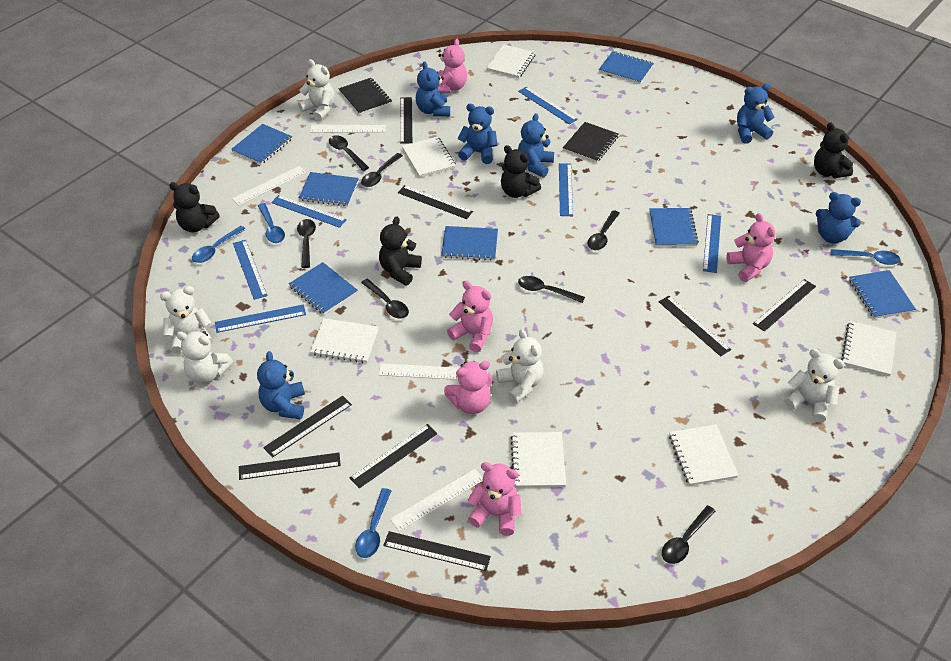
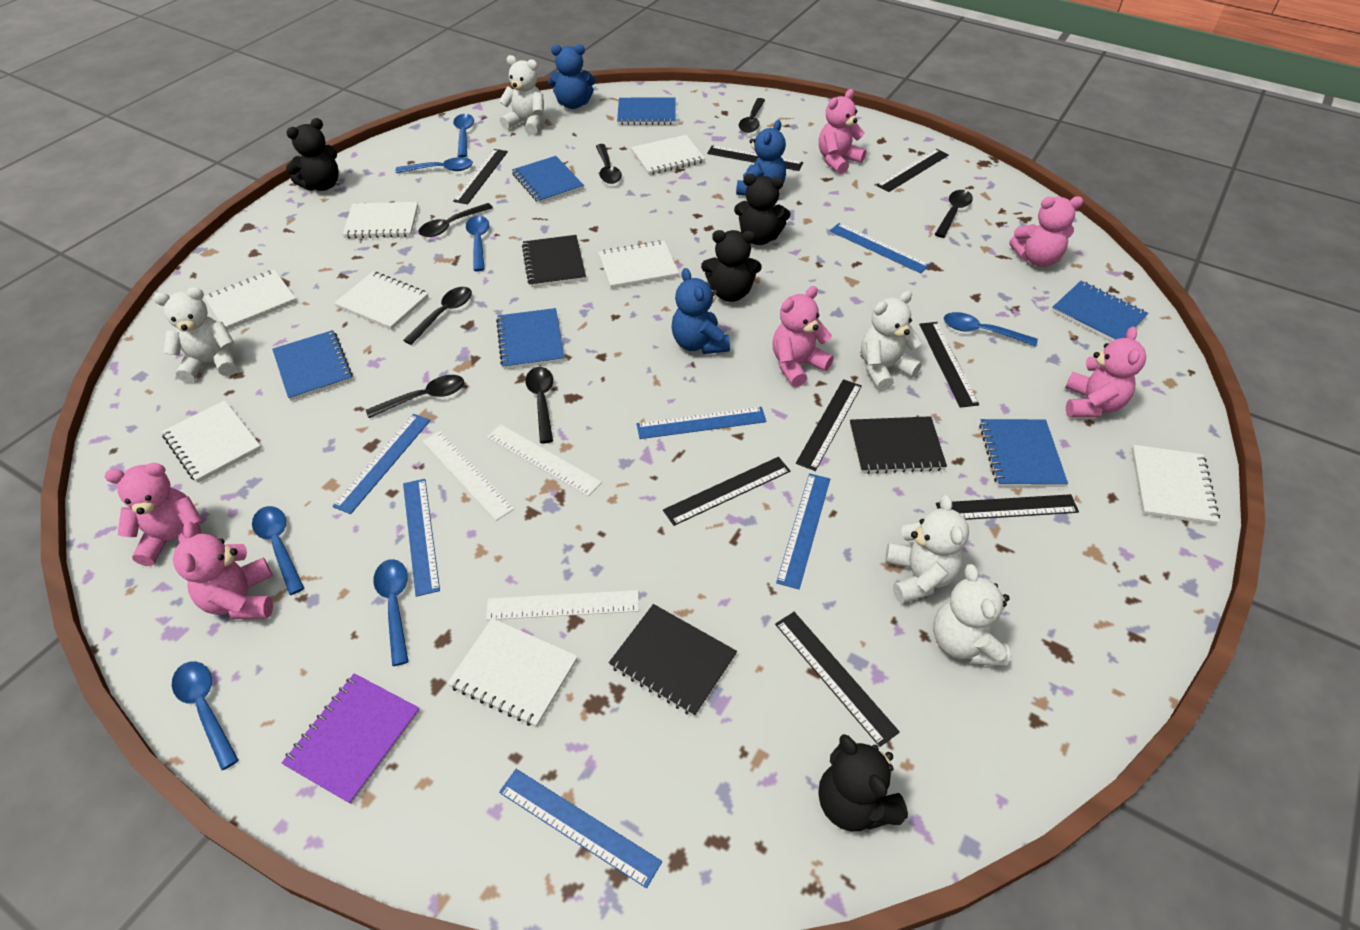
black notebook: [339,78,392,115] [563,122,619,162] = 2 -> [522,235,586,287] [609,604,737,717] [850,416,947,474] = 3
blue notebook: [231,124,292,165] [289,262,358,315] [299,172,359,206] [441,226,498,261] [599,51,654,84] [649,208,699,247] [849,270,916,319] = 7 -> [272,330,353,401] [496,308,564,369] [512,156,584,204] [617,97,676,125] [979,419,1068,487] [1052,281,1148,341] = 6
blue spoon: [192,226,246,263] [258,203,285,243] [355,488,391,558] [831,249,901,265] = 4 -> [172,661,239,770] [252,506,304,595] [373,559,408,666] [395,157,473,173] [453,114,474,157] [466,216,489,272] [944,312,1038,347] = 7
blue teddy bear: [257,351,305,420] [416,61,450,117] [457,104,497,164] [518,113,554,177] [737,83,775,144] [815,192,861,244] = 6 -> [548,44,596,109] [672,268,730,354] [736,120,786,196] = 3
pink teddy bear: [438,39,467,93] [444,361,492,414] [447,281,493,352] [468,462,522,536] [726,213,776,282] = 5 -> [105,463,202,566] [173,522,273,619] [772,286,834,387] [819,89,866,174] [1010,196,1083,267] [1065,327,1146,417] = 6
purple notebook: none = 0 -> [282,673,420,804] = 1
white notebook: [310,318,379,363] [402,137,456,177] [486,44,536,78] [511,432,566,488] [669,424,739,486] [841,321,896,376] = 6 -> [162,400,261,483] [204,269,297,330] [334,272,428,330] [342,202,418,239] [447,618,578,727] [598,240,679,289] [631,135,705,175] [1131,445,1220,525] = 8
white ruler: [232,166,306,206] [310,124,386,133] [379,363,459,380] [390,469,483,531] = 4 -> [423,431,514,521] [486,590,639,620] [487,424,602,496] = 3

